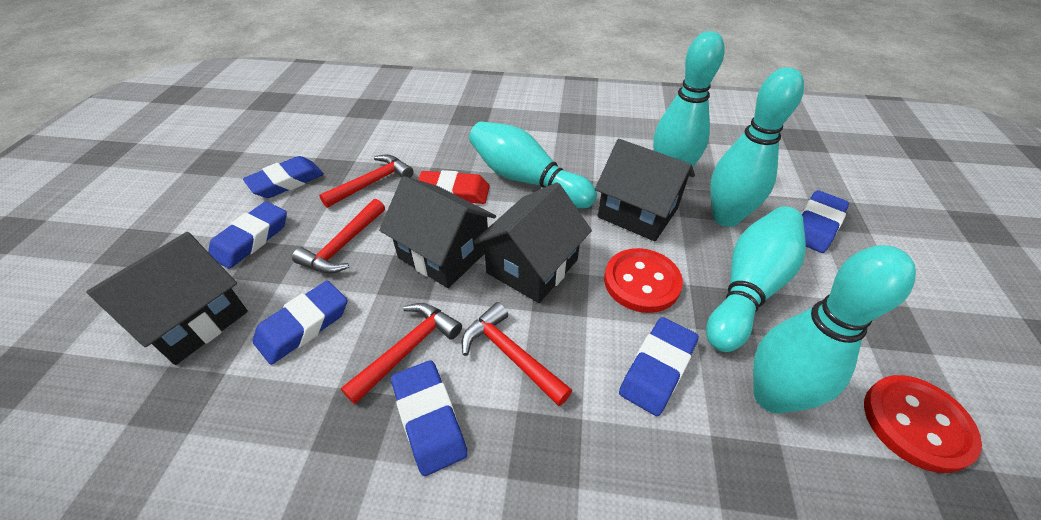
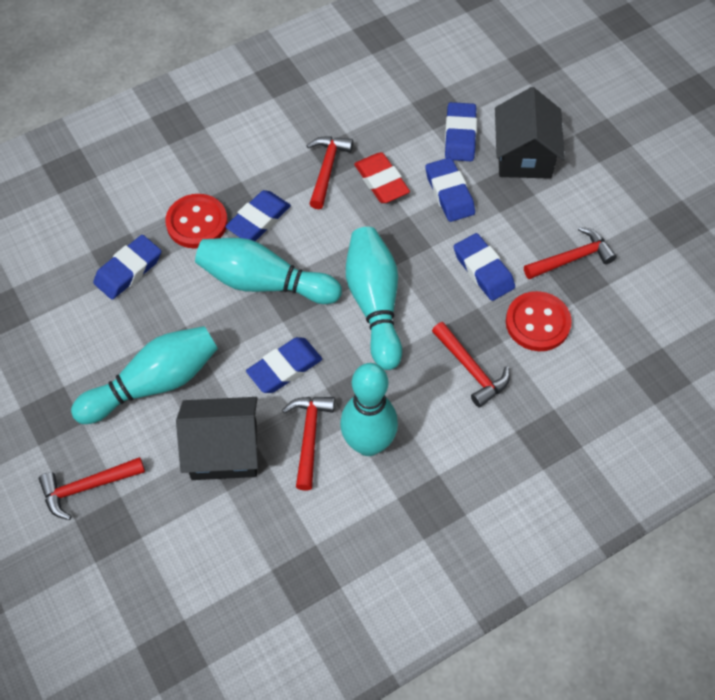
black house: [86,232,248,365] [379,176,496,288] [474,182,592,303] [595,139,695,242] = 4 -> [176,397,258,480] [495,87,565,179] = 2
red hammer: [292,199,385,274] [319,155,414,208] [341,303,462,404] [462,302,572,406] = 4 -> [39,457,145,520] [282,397,335,491] [306,136,353,209] [432,322,510,408] [524,227,617,279] = 5
turquoise bowling pin: [469,121,597,209] [653,31,725,167] [706,206,806,352] [710,67,804,227] [753,245,916,414] = 5 -> [71,326,218,424] [195,238,342,304] [340,363,398,456] [346,227,402,370] = 4

